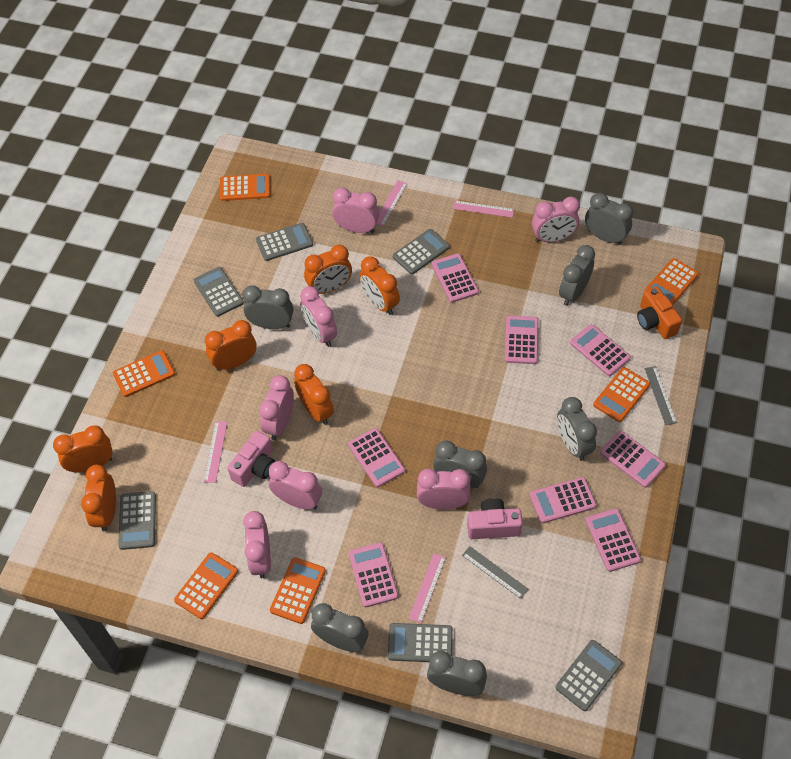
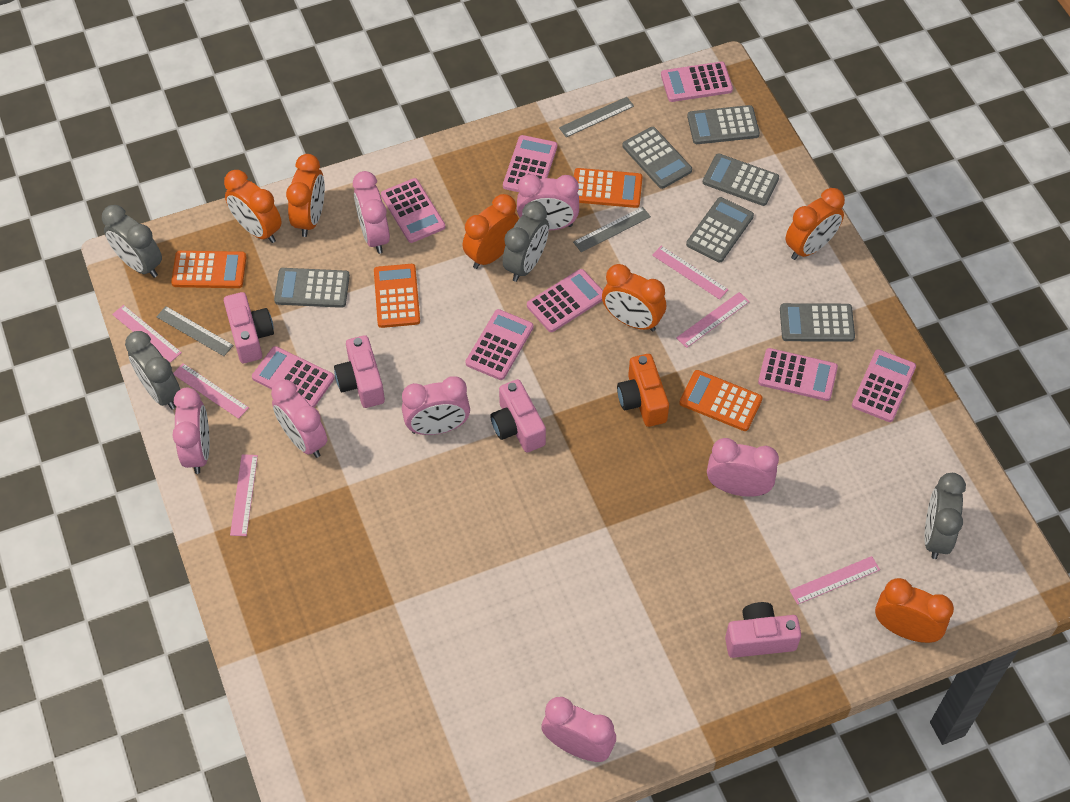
grey clock: [242,285,293,329] [311,603,369,652] [427,651,487,696] [433,440,487,488] [557,397,597,461] [559,245,595,306] [585,193,633,245] = 7 -> [102,205,162,278] [125,331,180,410] [503,201,549,282] [924,473,966,559] = 4
grey ruler: [462,546,529,599] [645,366,677,425] = 2 -> [156,306,234,356] [559,97,634,137] [573,207,651,252] = 3
orange calculator: [113,350,175,397] [174,552,238,619] [220,174,270,201] [270,557,326,624] [593,367,650,422] [645,258,699,304] = 6 -> [171,251,246,288] [374,264,420,328] [574,168,643,208] [679,370,763,431] = 4
pink camera: [227,431,275,487] [467,498,523,539] = 2 -> [224,292,274,363] [334,335,385,408] [490,379,546,452] [725,602,801,658] = 4
pink ruler: [204,421,227,483] [377,180,408,226] [409,553,446,623] [453,200,514,218] = 4 -> [112,305,182,363] [173,363,249,419] [230,454,258,536] [652,246,729,299] [676,292,750,348] [790,556,880,605] = 6

